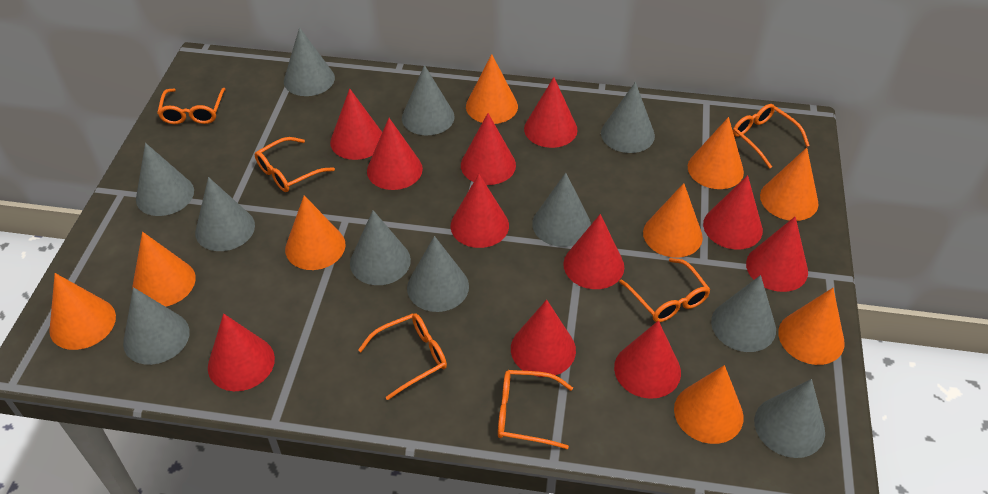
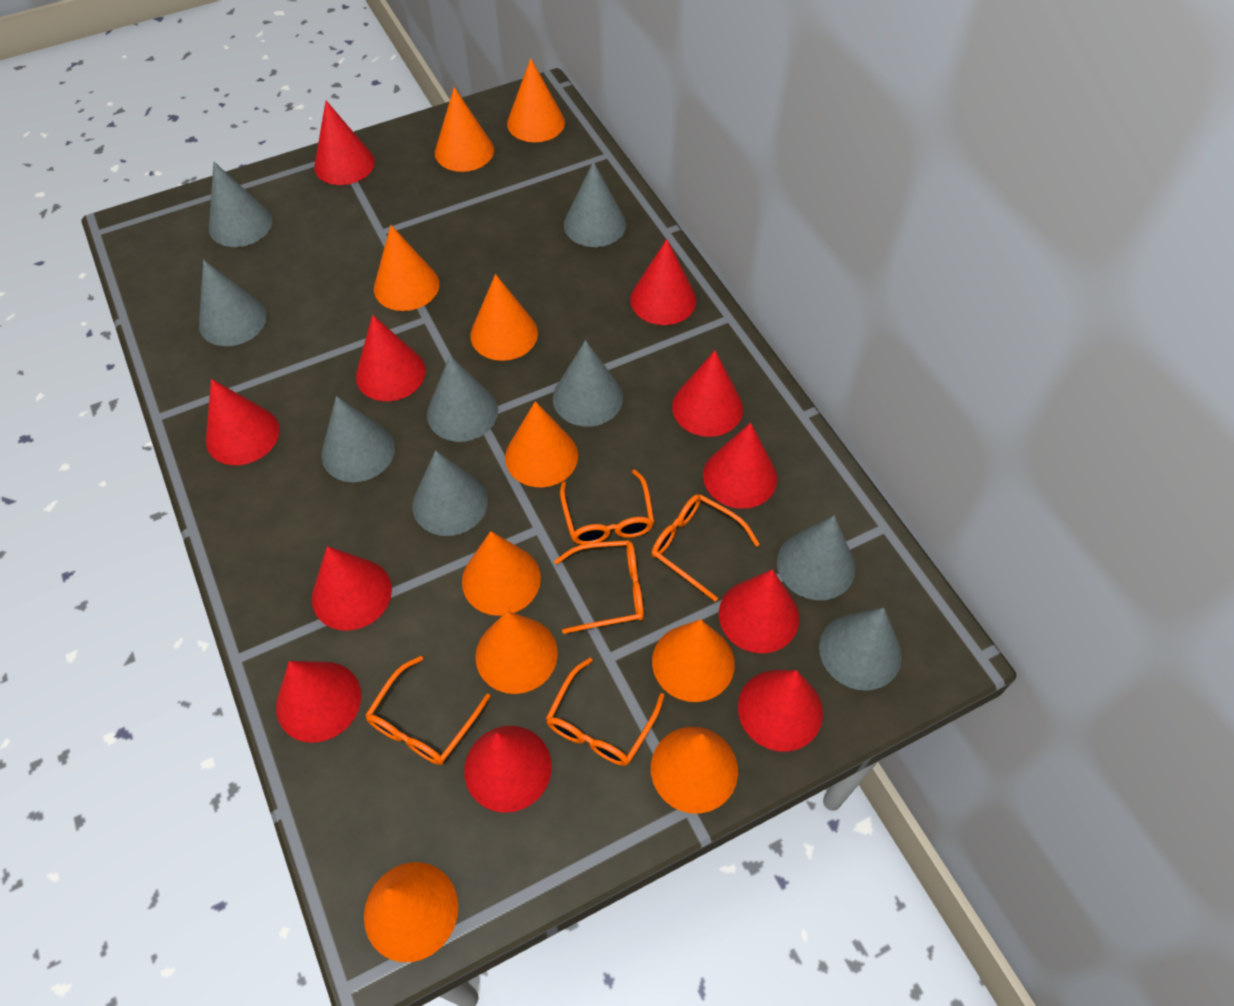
grey cone: [123,287,190,365] [136,143,194,216] [195,177,255,251] [284,27,335,96] [350,210,411,285] [402,65,455,135] [407,236,469,312] [532,173,591,247] [601,82,655,153] [711,275,776,352] [754,379,825,458] = 11 -> [199,260,267,346] [209,162,272,247] [321,396,395,482] [412,450,488,536] [427,356,498,442] [553,340,623,427] [564,161,626,247] [777,516,855,600] [819,607,902,691] = 9
orange cone: [49,273,116,350] [132,232,196,307] [285,195,345,270] [466,54,518,124] [643,183,703,258] [674,365,744,444] [688,117,744,189] [760,148,818,221] [778,288,845,365] = 9 -> [364,862,458,962] [374,225,439,311] [435,87,494,172] [462,531,541,616] [471,274,538,361] [475,611,558,694] [505,401,578,487] [507,58,565,142] [651,727,738,814] [652,619,735,702] = 10
orange glasses: [157,88,226,124] [255,137,335,192] [358,313,447,400] [498,370,573,449] [619,258,711,322] [733,104,810,169] = 6 -> [365,656,491,765] [546,658,665,766] [554,540,644,634] [560,470,654,545] [651,494,760,601] = 5

